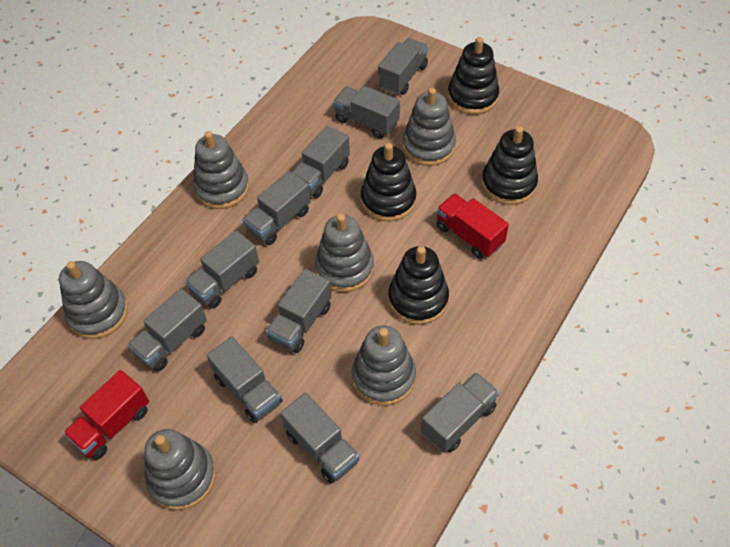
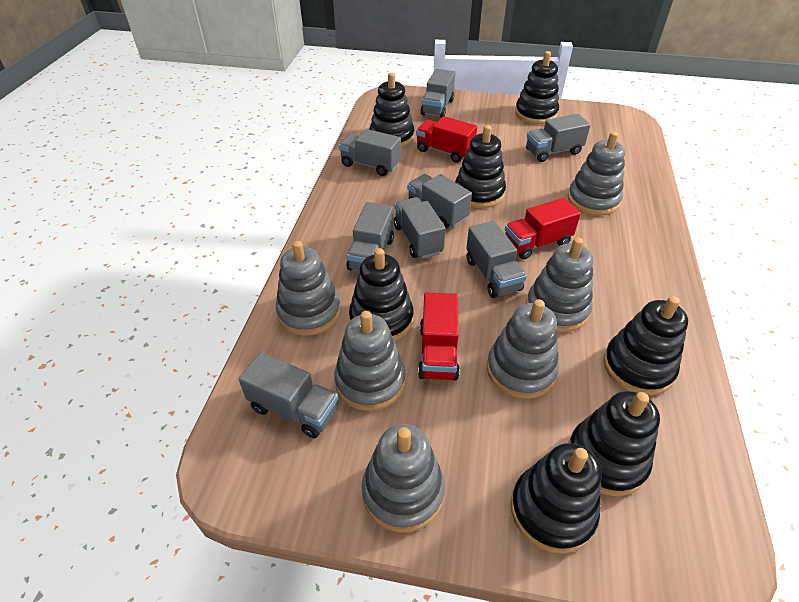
black stacking toy: [361,143,417,221] [388,246,449,325] [448,37,499,115] [482,126,538,205] = 4 -> [349,248,414,341] [370,73,414,148] [455,125,506,208] [511,443,602,554] [515,51,559,124] [568,391,660,496] [603,296,688,396] = 7
grey truck: [127,289,207,372] [185,230,259,308] [206,337,282,423] [242,171,311,245] [266,269,332,353] [280,393,359,484] [292,126,350,198] [333,86,400,138] [378,38,428,95] [421,372,499,453] = 10 -> [239,352,339,438] [339,129,401,176] [347,202,394,271] [394,197,446,259] [407,174,472,229] [421,69,455,118] [466,221,527,298] [526,114,591,162] = 8
red truck: [63,370,149,460] [436,193,509,259] = 2 -> [416,116,477,163] [418,293,460,381] [505,198,581,259] = 3

